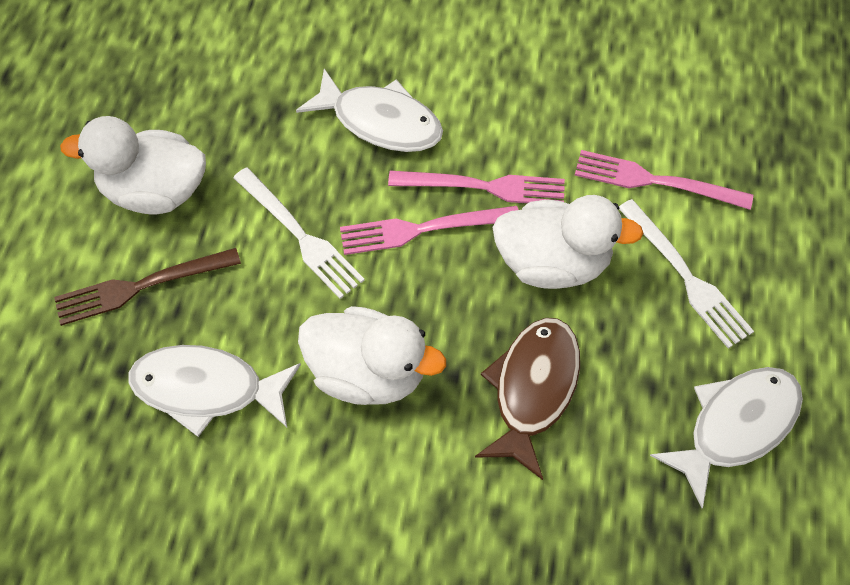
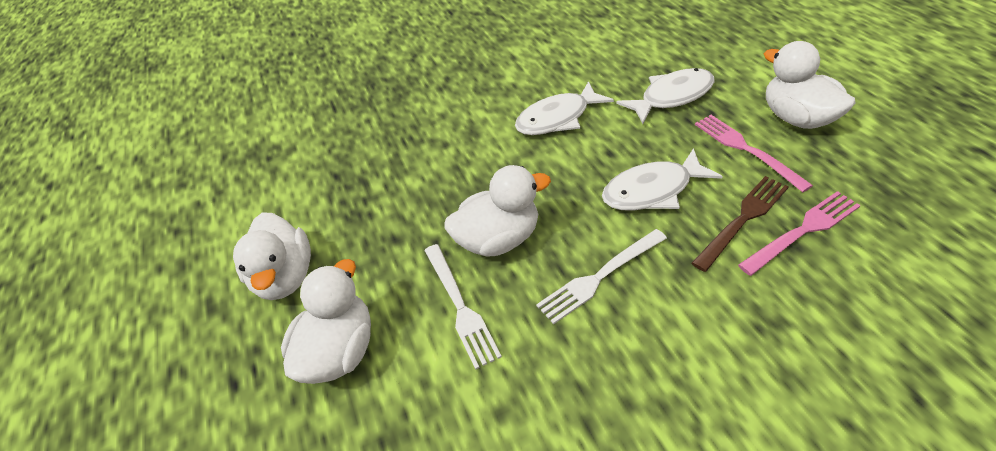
brown fish: [475,318,580,480] = 1 -> none = 0
pink fork: [340,206,519,255] [388,171,565,203] [575,150,753,210] = 3 -> [695,115,813,192] [738,191,861,276] = 2
white duck: [60,116,206,214] [298,306,446,405] [492,195,643,289] = 3 -> [233,212,311,300] [281,259,371,384] [444,165,551,257] [764,41,856,129] = 4

